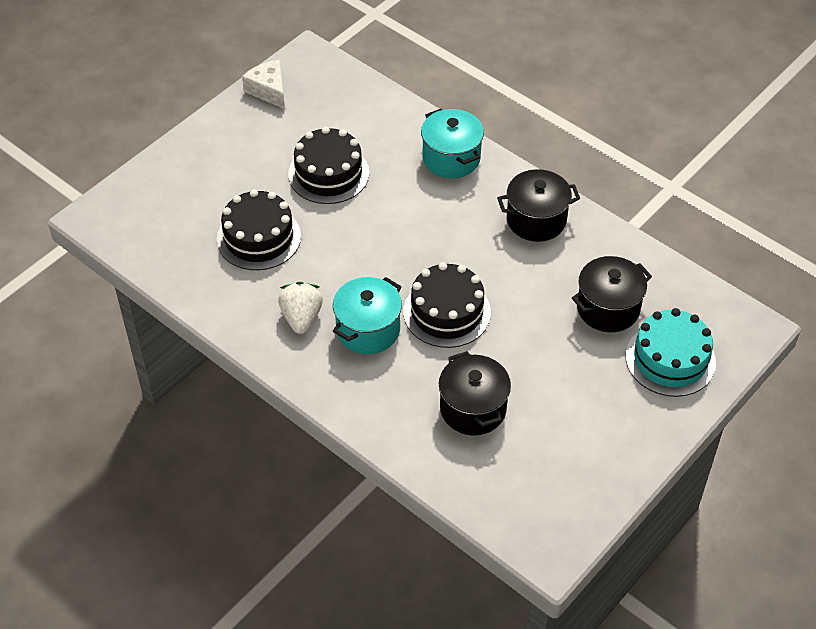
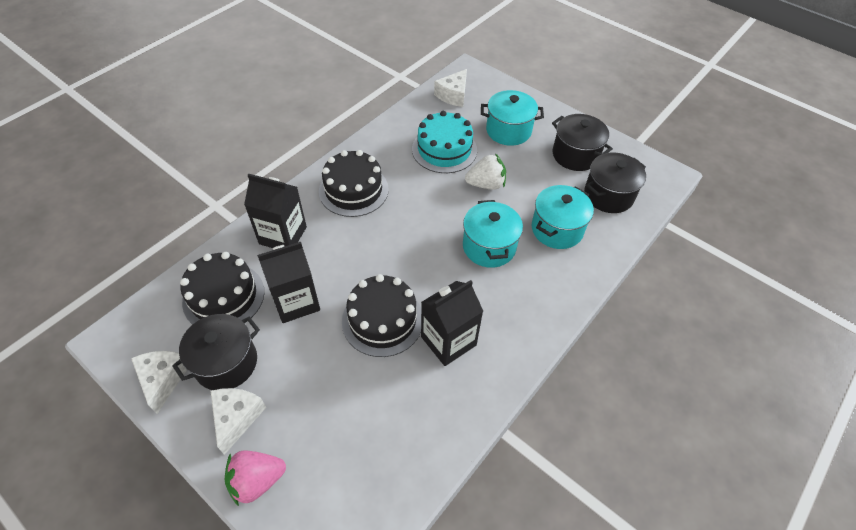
black carton: none = 0 -> [244,174,307,248] [257,242,320,323] [421,280,483,366] = 3
pink strawberry: none = 0 -> [225,451,286,506] = 1
turquoise pot: [333,277,402,354] [421,109,484,178] = 2 -> [463,200,523,268] [481,90,544,146] [532,185,594,249] = 3
white cheese: [242,60,285,109] = 1 -> [131,351,187,414] [211,388,266,455] [434,69,467,107] = 3

